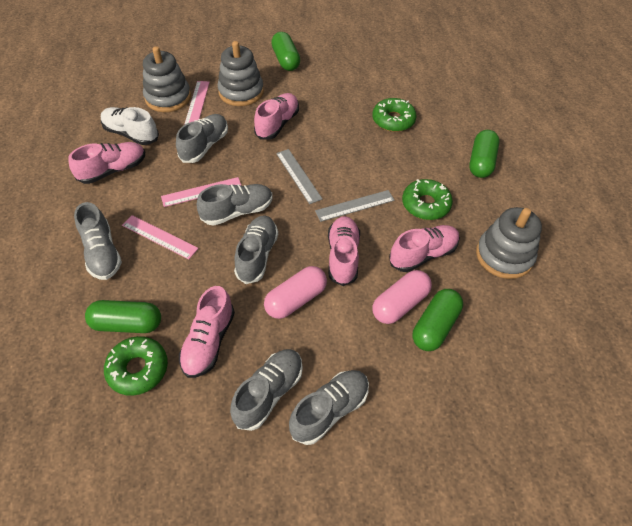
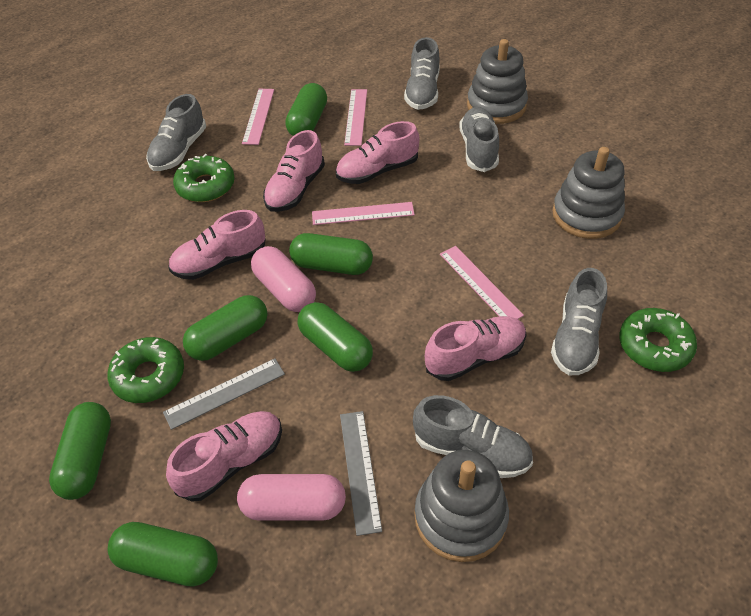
green capsule: [85,300,161,333] [271,32,300,71] [413,289,463,351] [469,130,500,178] = 4 -> [49,402,111,500] [107,522,218,587] [183,295,268,361] [285,83,327,136] [289,233,373,275] [298,302,373,372] = 6
grey shoe: [74,202,122,280] [176,114,228,163] [197,184,273,225] [230,349,303,431] [234,216,278,284] [289,370,369,445] = 6 -> [146,94,206,171] [404,37,440,110] [413,395,533,478] [459,107,499,172] [551,268,607,375] = 5
pink ruler: [122,215,199,259] [161,177,242,207] [184,81,210,125] = 3 -> [242,89,274,145] [312,202,415,225] [344,89,367,146] [440,246,524,319] = 4
white shoe: [101,107,159,145] = 1 -> none = 0

